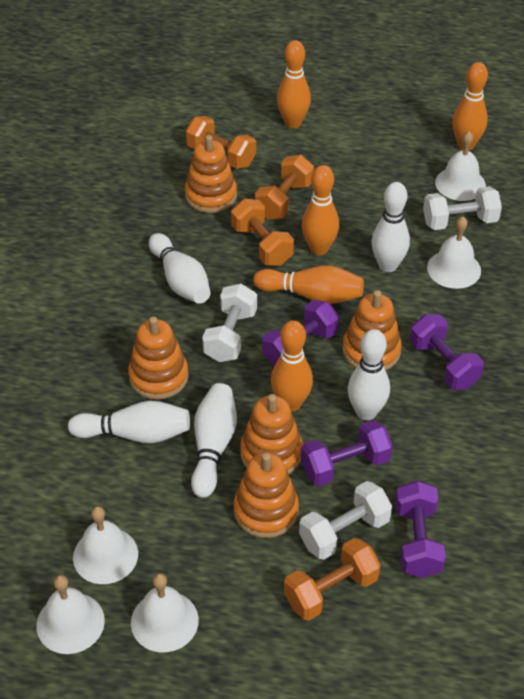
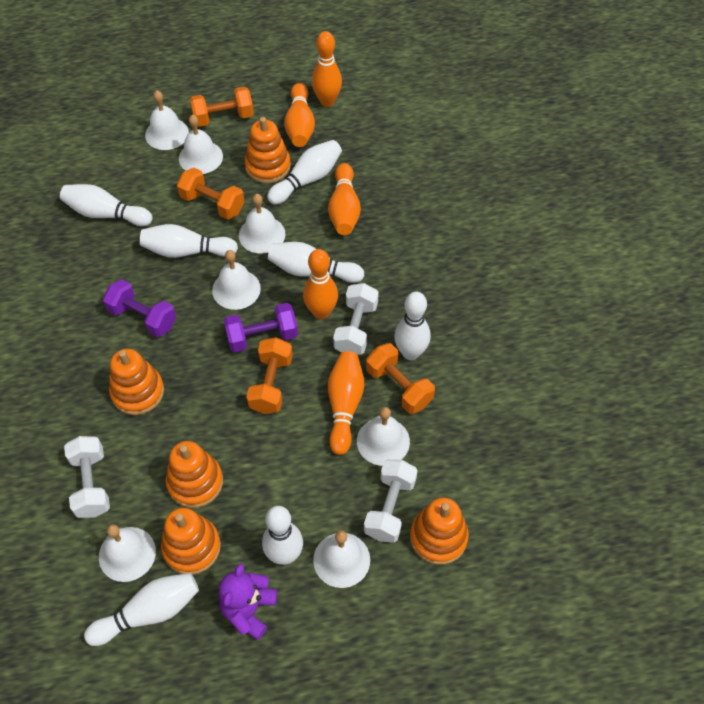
purple dumbbell: [262,300,339,367] [301,420,392,486] [395,481,446,578] [409,314,484,390] = 4 -> [103,279,176,337] [224,303,298,352] = 2
purple teddy bear: none = 0 -> [219,564,277,640] = 1
white bell: [36,575,105,654] [73,506,138,584] [131,573,199,652] [427,217,481,289] [435,131,486,201] = 5 -> [99,524,156,582] [145,90,189,150] [179,114,223,174] [212,250,261,310] [239,194,286,254] [313,531,370,588] [357,407,410,466] = 7
white bowling pin: [68,401,190,443] [149,233,211,304] [191,383,237,498] [348,329,390,420] [372,182,410,272] = 5 -> [60,184,152,226] [84,573,199,646] [140,224,238,258] [262,506,303,565] [267,140,342,205] [268,242,364,283] [394,292,431,360] = 7

